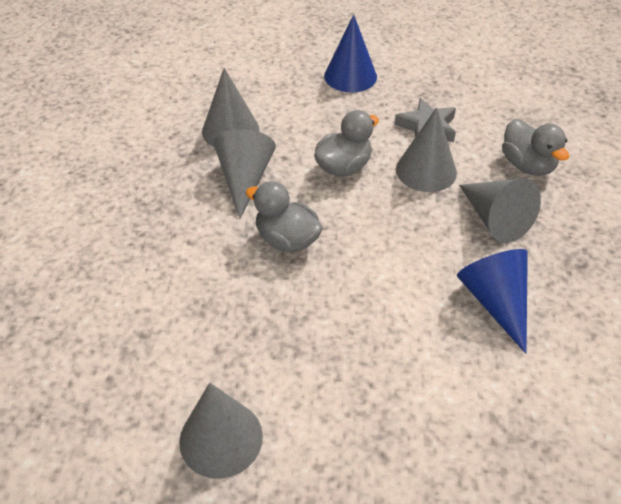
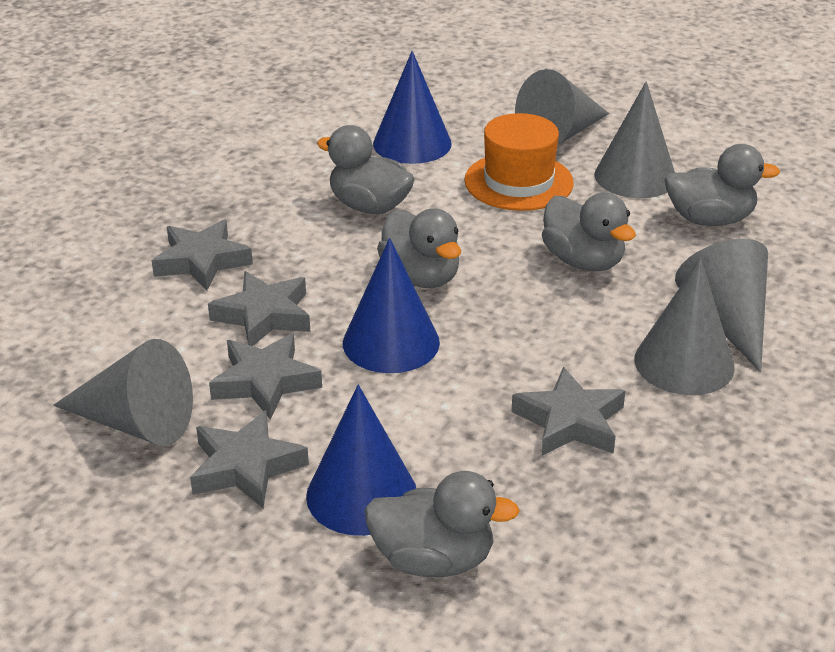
blue cone: [324,14,377,92] [457,249,528,354] = 2 -> [306,385,417,536] [343,238,440,373] [373,51,452,164] = 3
grey duck: [246,181,323,252] [314,110,379,177] [502,119,569,176] = 3 -> [317,125,415,214] [365,471,520,577] [377,208,461,288] [542,192,636,271] [665,144,780,226] = 5
grey star: [394,98,456,142] = 1 -> [151,220,253,290] [190,410,309,508] [208,271,310,346] [209,333,322,420] [511,367,625,456] = 5
orange hat: none = 0 -> [464,113,574,211] = 1

